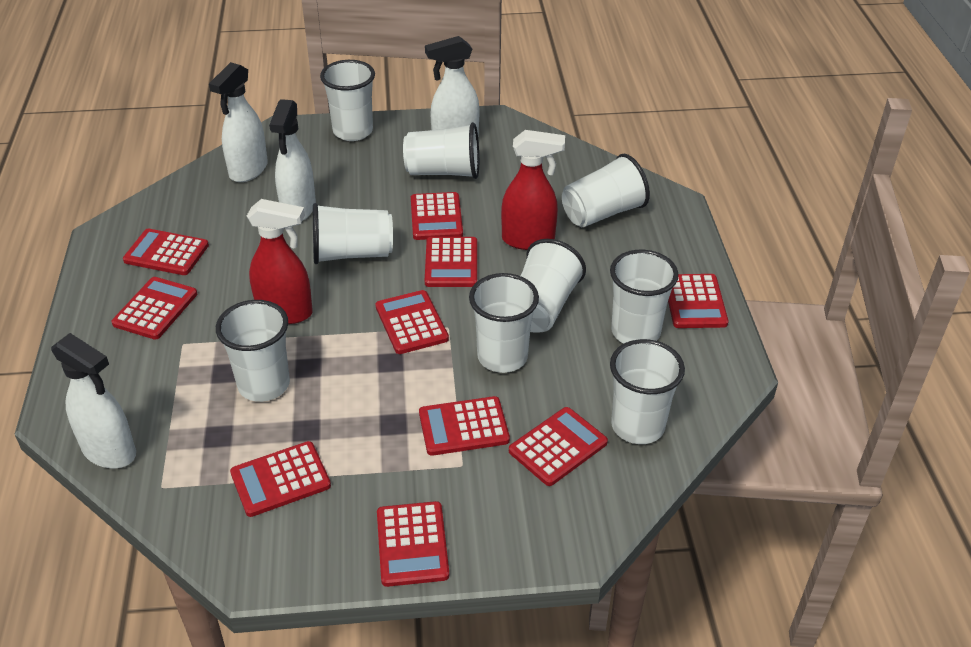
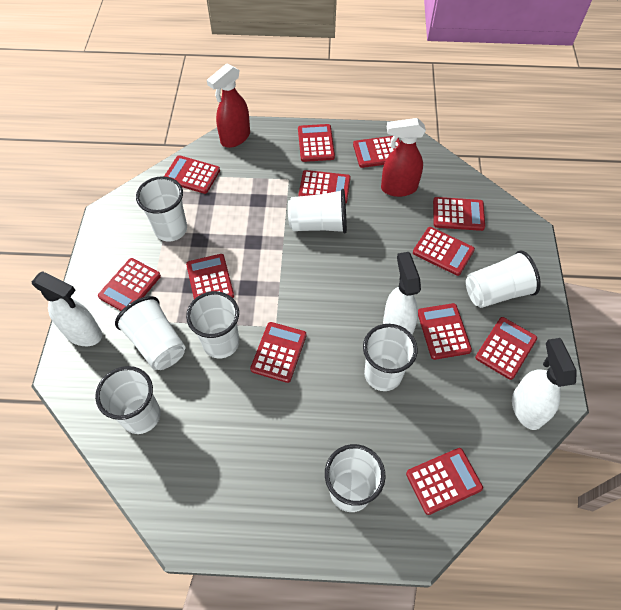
red calculator: [111,277,197,340] [123,229,209,275] [230,441,331,517] [376,290,449,354] [377,501,449,587] [411,192,463,240] [419,396,510,456] [425,237,477,287] [509,407,608,486] [668,274,728,328] = 10 -> [98,258,161,311] [164,155,220,194] [186,254,234,299] [250,322,306,383] [298,124,335,162] [298,170,351,203] [353,136,400,168] [406,448,483,515] [413,227,475,276] [418,303,472,360] [433,197,485,231] [475,317,537,380] = 12
white cup: [216,300,290,402] [313,203,393,264] [320,60,375,141] [403,122,479,179] [469,273,539,373] [521,239,586,333] [562,154,650,227] [610,250,679,344] [610,339,685,444] = 9 -> [95,366,161,434] [115,296,185,370] [136,176,187,242] [186,291,239,358] [288,189,347,233] [325,444,386,512] [363,324,418,391] [466,250,541,308] = 8
white spray bottle: [51,333,136,468] [209,62,268,182] [269,99,316,220] [425,36,479,136] = 4 -> [32,271,102,346] [383,252,421,335] [512,338,576,430] = 3

